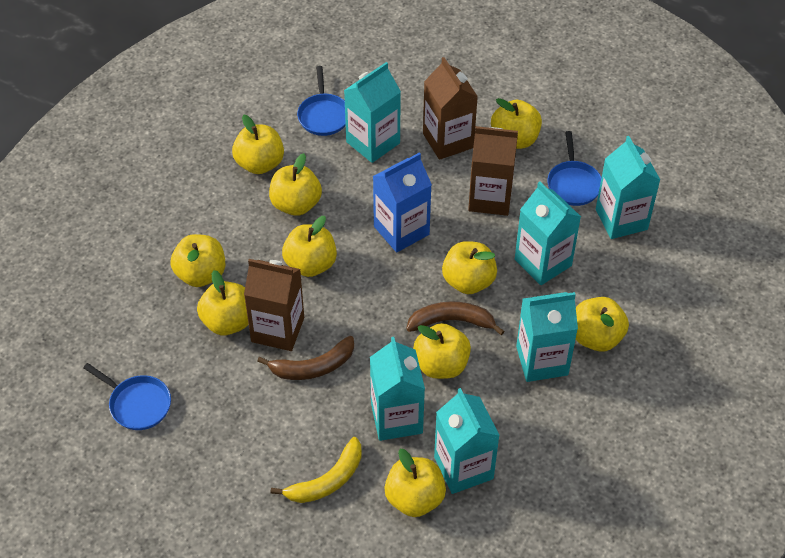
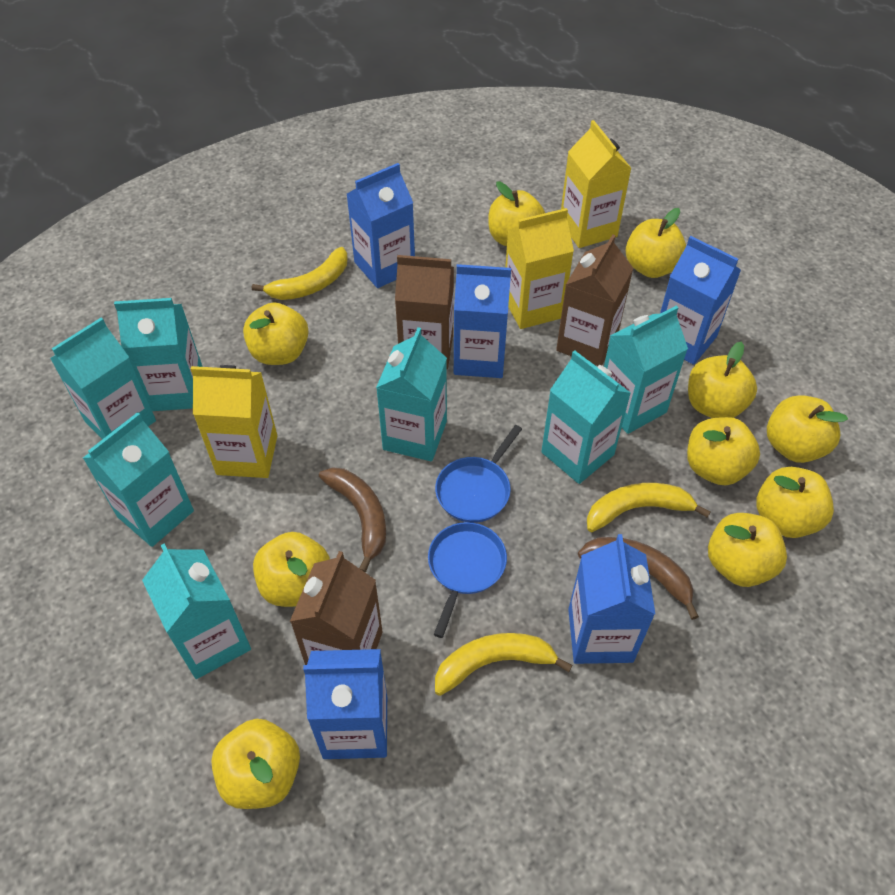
blue carton: [373,153,432,252] = 1 -> [303,649,387,759] [347,163,415,288] [454,264,511,378] [568,534,655,664] [660,236,741,365] = 5
blue pan: [83,363,171,430] [297,66,346,136] [547,131,602,206] = 3 -> [428,522,507,638] [435,425,522,523] = 2
turquoise carton: [344,62,401,163] [370,337,425,441] [434,388,500,494] [515,181,581,285] [516,292,578,382] [596,136,660,239] = 6 -> [50,317,156,439] [83,412,194,547] [114,298,203,411] [142,544,251,679] [376,327,447,461] [541,350,631,484] [604,306,688,434] = 7
yellow banana: [270,437,362,503] = 1 -> [252,247,348,300] [435,633,572,696] [587,483,711,532] = 3
yellow carton: none = 0 -> [191,365,277,478] [505,208,574,329] [561,120,632,248] = 3

